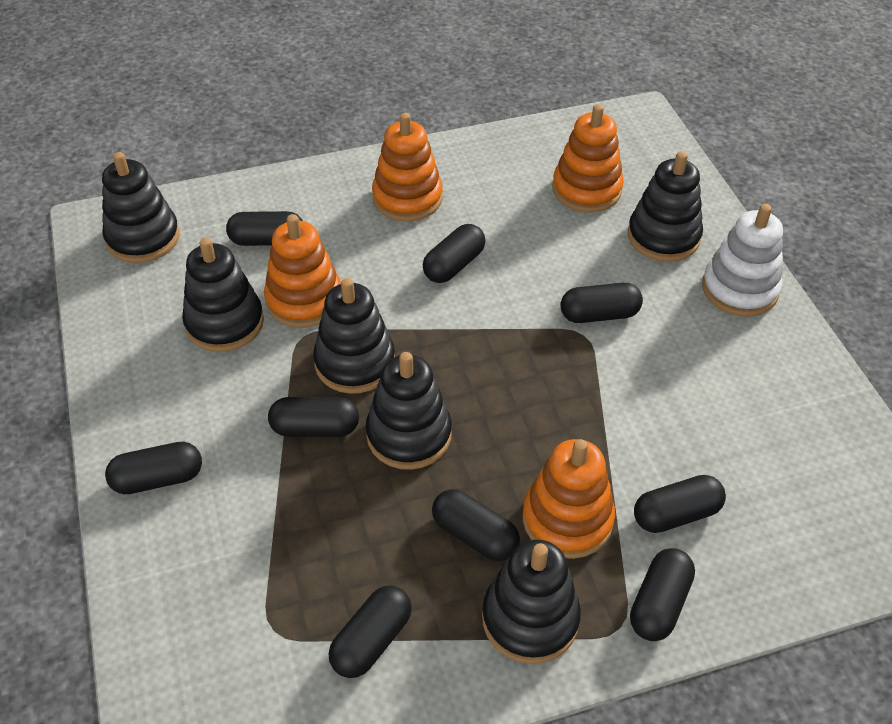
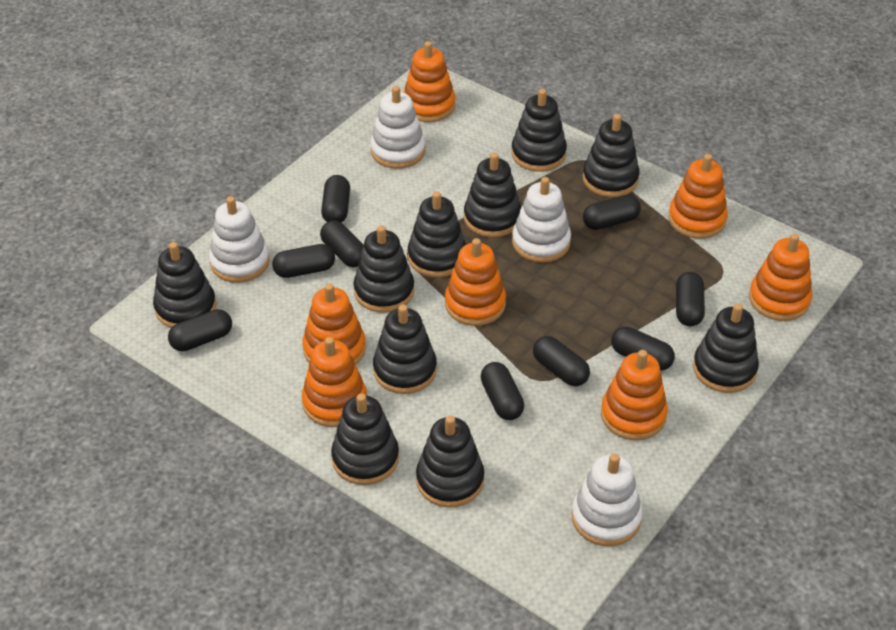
black stacking toy: [102,152,180,263] [182,238,264,352] [313,278,395,394] [366,352,452,470] [482,539,581,664] [628,151,703,262] = 6 -> [153,242,216,328] [331,393,399,485] [354,225,414,313] [373,305,437,394] [408,191,466,278] [416,415,484,508] [464,152,521,237] [511,89,567,172] [583,114,639,197] [693,303,759,393] = 10
orange stacking toy: [264,214,341,328] [372,113,443,222] [523,439,615,559] [552,104,624,212] = 4 -> [302,283,366,365] [302,337,367,427] [403,41,455,122] [445,238,506,326] [601,350,668,440] [668,154,728,239] [749,234,812,321] = 7
white stacking toy: [702,204,783,316] = 1 -> [209,196,270,283] [370,86,425,169] [512,177,571,263] [572,453,643,546] = 4

